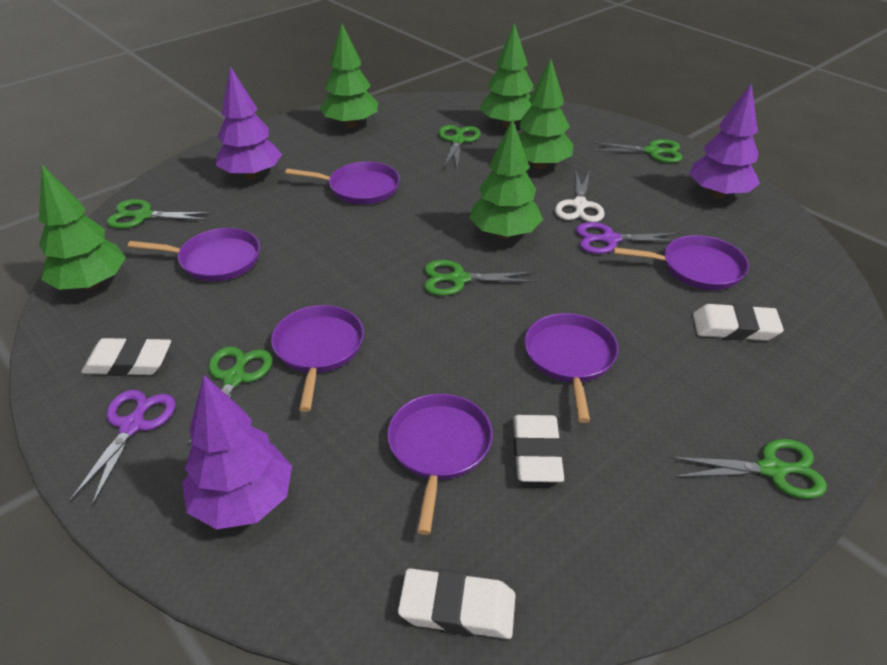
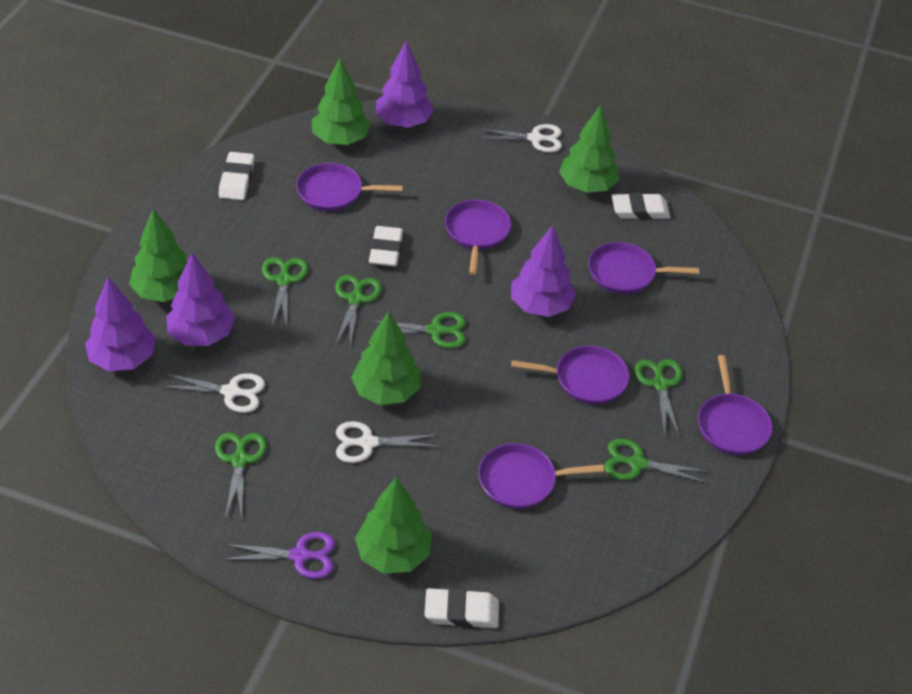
purple scissors: [69,390,176,506] [576,222,680,254] = 2 -> [222,532,335,579] = 1
purple tree: [182,375,292,530] [216,66,282,179] [689,83,760,199] = 3 -> [85,277,156,371] [166,253,235,346] [376,40,434,128] [511,225,576,317] = 4
white scissors: [555,170,605,222] = 1 -> [161,373,265,413] [336,421,440,463] [477,124,562,152] = 3

